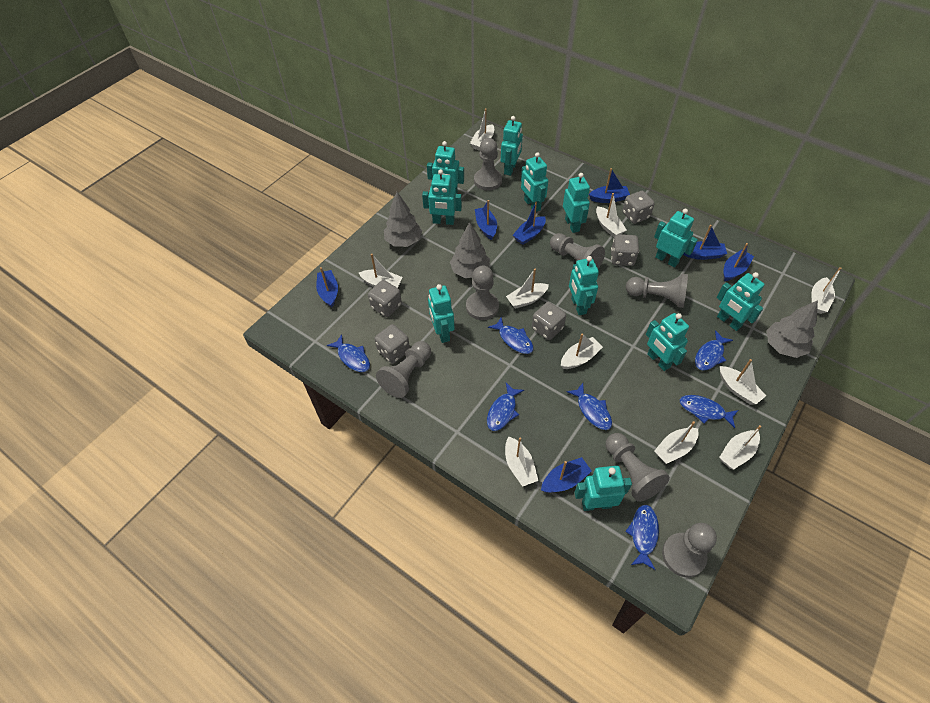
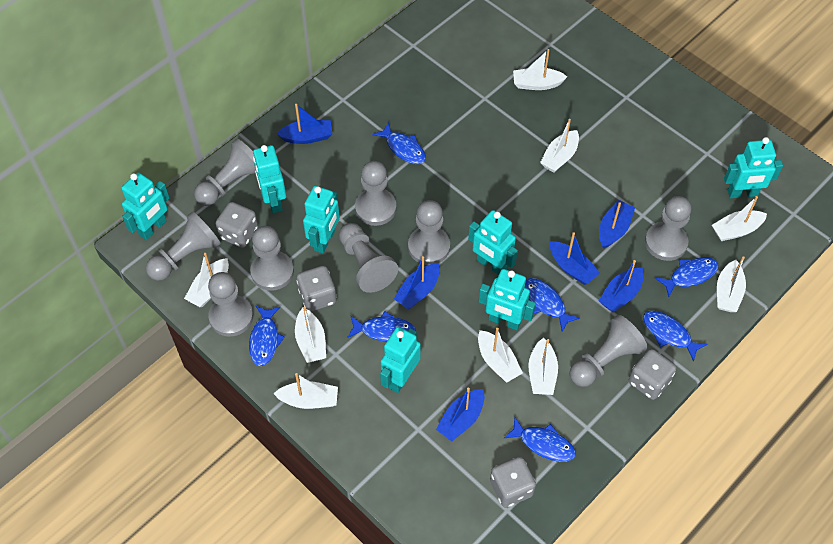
blue boat: [316,267,338,307] [475,200,497,240] [513,202,546,245] [541,457,592,493] [589,168,630,203] [683,225,727,260] [723,243,754,281] = 7 -> [276,104,332,144] [394,256,440,309] [436,387,484,441] [550,232,600,285] [599,200,635,248] [599,260,644,312] = 6
grey dice: [368,280,402,317] [375,324,410,363] [532,302,566,340] [611,234,639,266] [622,191,655,224] = 5 -> [216,202,258,248] [297,266,337,312] [490,457,536,507] [629,349,676,400] = 4
grey pawn: [376,341,431,398] [466,265,499,320] [474,138,502,191] [550,233,605,269] [606,433,670,502] [626,274,688,308] [662,523,717,578] = 7 -> [146,211,221,281] [194,139,256,206] [208,272,253,337] [250,226,294,291] [339,223,398,293] [355,161,396,226] [408,200,450,265] [569,315,647,387] [645,196,692,261] = 9
grey tree: [384,192,422,247] [450,222,490,278] [767,300,818,358] = 3 -> none = 0
turquoise robot: [422,169,462,225] [427,141,464,194] [428,284,454,343] [501,116,523,176] [521,152,548,212] [563,173,590,233] [569,256,599,315] [574,466,632,511] [646,313,689,371] [654,209,698,267] [717,272,765,331] = 11 -> [121,172,170,240] [253,145,286,213] [303,186,340,254] [380,327,421,393] [468,210,518,275] [479,269,536,330] [724,137,783,198] = 7
white boat: [359,254,403,288] [470,108,494,151] [505,437,539,487] [506,269,549,309] [561,334,603,369] [596,193,627,237] [654,421,699,464] [719,425,761,470] [720,359,766,405] [811,267,841,314] = 10 -> [184,253,229,307] [273,373,338,409] [295,306,326,363] [478,328,523,383] [513,49,567,90] [528,338,558,395] [540,119,579,173] [712,196,767,241] [717,256,746,312] = 9

